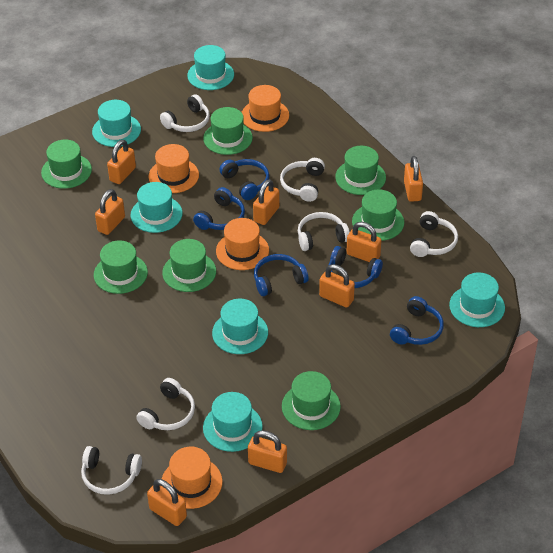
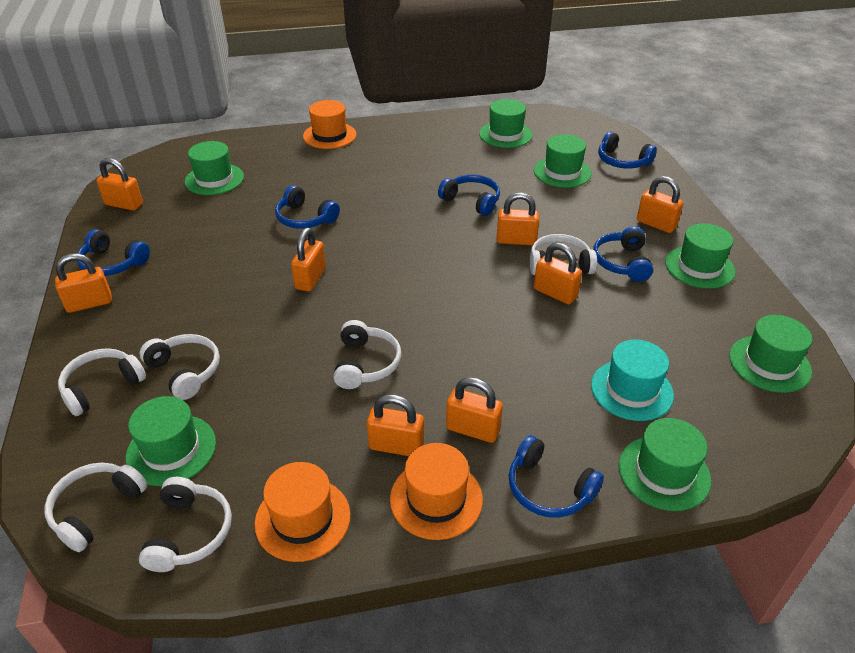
blue headphones: [193,187,245,230] [219,159,269,200] [254,254,309,296] [328,246,383,288] [390,296,444,345] = 5 -> [77,229,150,276] [275,185,340,229] [438,174,500,216] [508,435,604,517] [593,226,653,282] [598,132,657,169] = 6
orange hat: [149,144,199,193] [162,447,223,509] [216,218,269,270] [241,85,289,132] = 4 -> [255,462,350,562] [303,100,357,149] [390,443,483,540] = 3
turquoise hat: [92,100,141,147] [131,182,182,233] [187,45,234,90] [203,392,263,452] [212,299,268,354] [449,273,505,327] = 6 -> [591,340,674,421] = 1

